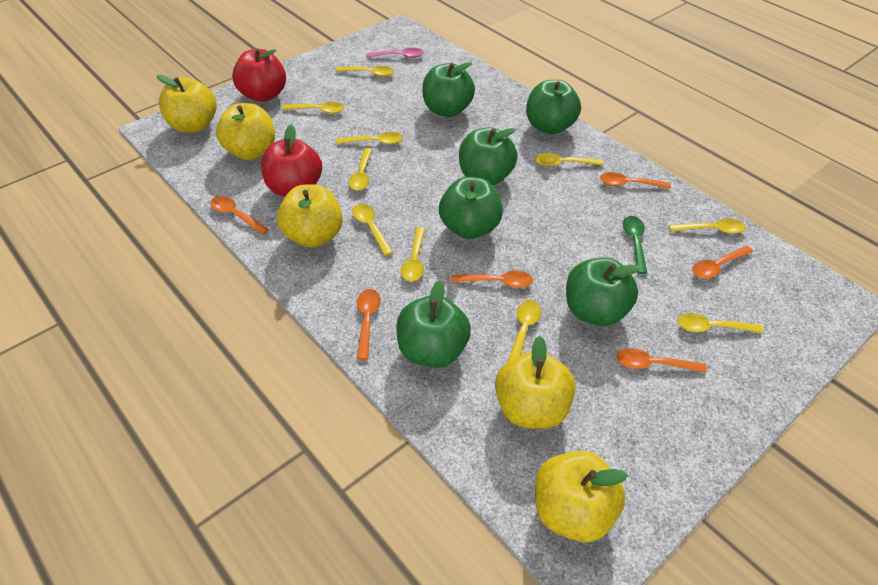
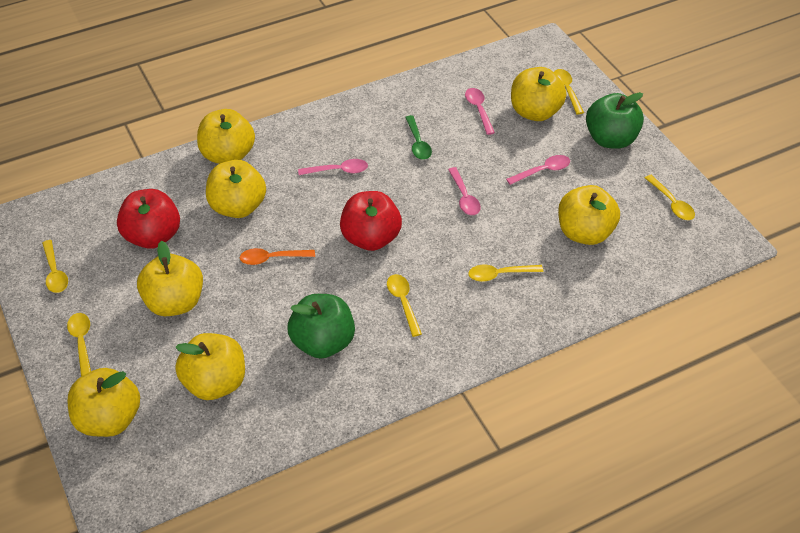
green apple: [396,280,471,368] [422,62,475,117] [439,177,503,239] [459,127,518,185] [526,80,581,134] [566,257,641,326] = 6 -> [287,294,355,359] [586,92,644,149] = 2
orange spoon: [210,196,269,235] [357,289,381,360] [452,270,533,288] [600,172,671,189] [616,348,707,373] [692,246,753,279] = 6 -> [240,248,315,265] = 1
pink spoon: [366,48,424,58] = 1 -> [298,159,368,175] [448,167,481,215] [465,88,495,135] [506,155,570,185] = 4
yellow apple: [156,75,217,133] [216,103,275,160] [277,184,343,247] [495,336,576,429] [535,451,628,542] = 5 -> [67,368,140,437] [137,241,203,316] [175,333,245,400] [197,109,255,164] [206,160,266,218] [511,67,566,121] [558,185,620,245] = 7
yellow spoon: [282,102,345,114] [335,66,394,77] [336,132,403,144] [349,148,372,191] [352,204,393,256] [401,227,425,282] [508,300,541,362] [535,153,603,166] [669,218,746,234] [677,313,763,333] = 10 -> [42,240,68,293] [67,313,91,377] [387,274,422,337] [468,264,543,282] [554,69,584,115] [645,175,695,220] = 6

